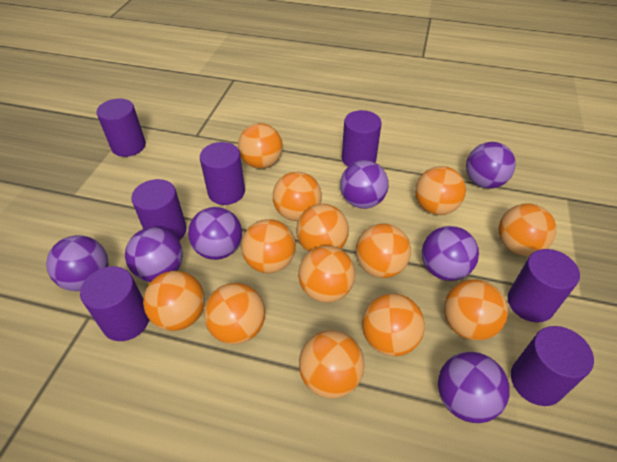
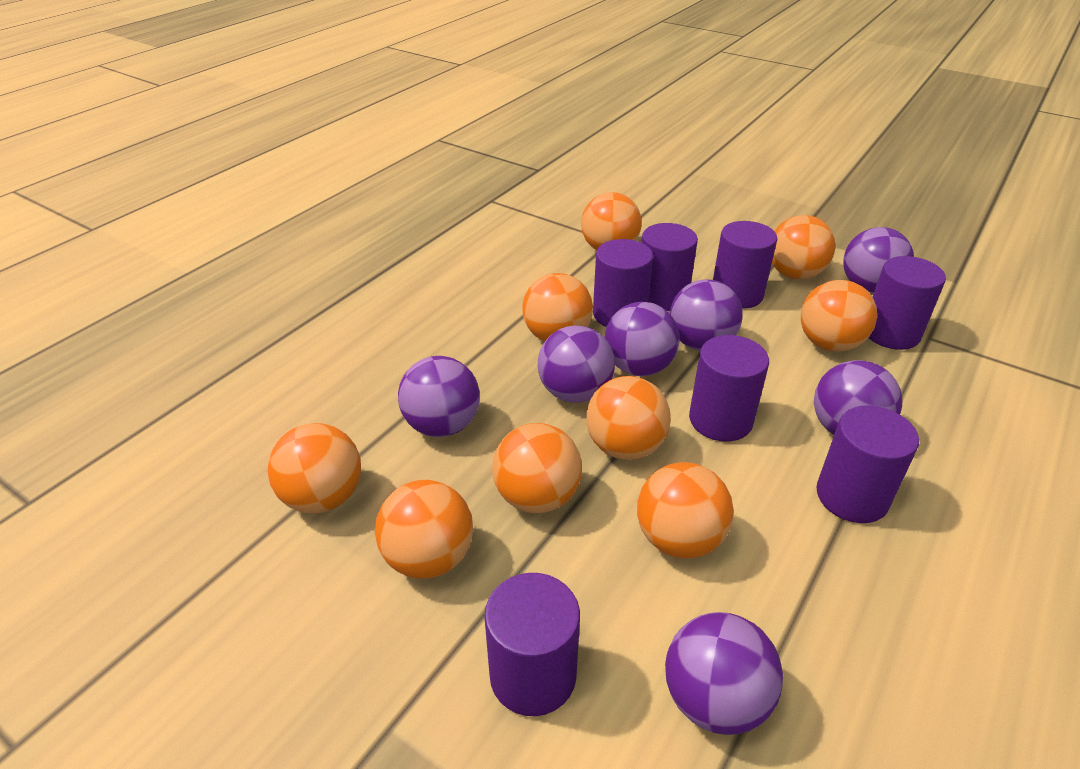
orange ball: [143,271,205,331] [204,283,265,344] [238,123,283,169] [241,219,296,273] [273,172,322,221] [296,204,349,252] [298,246,355,303] [299,330,365,398] [356,223,411,278] [362,293,425,356] [415,166,466,215] [444,279,508,341] [498,203,556,256] = 13 -> [267,423,361,514] [375,480,473,579] [492,423,582,513] [522,273,593,342] [581,192,642,250] [586,376,671,460] [637,462,734,558] [772,215,835,279] [801,280,877,352] = 9

